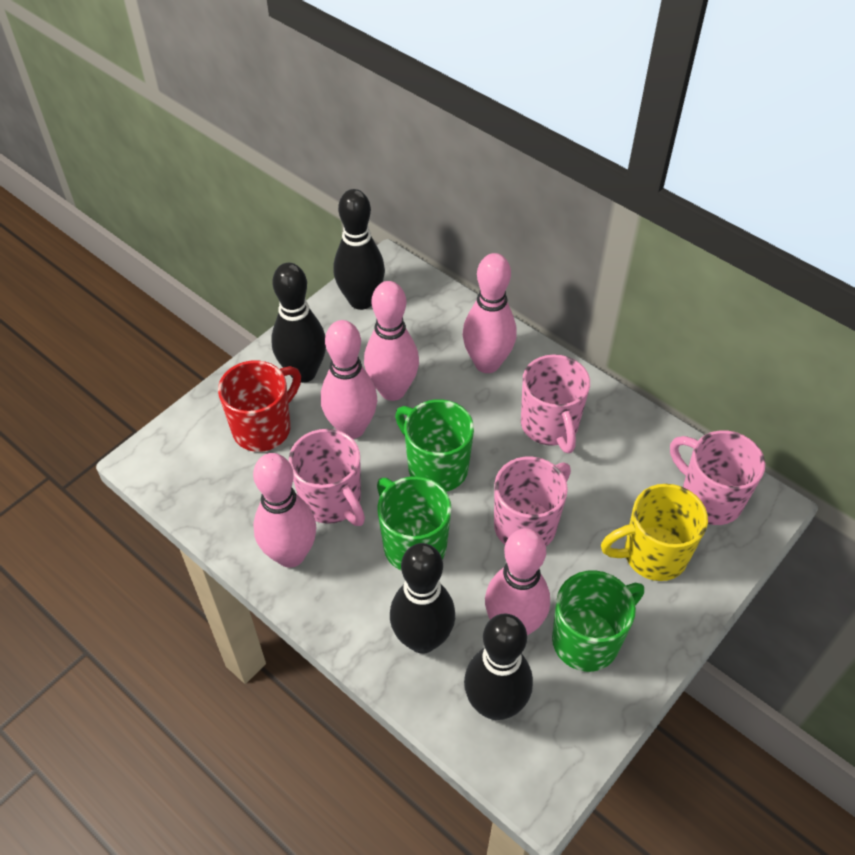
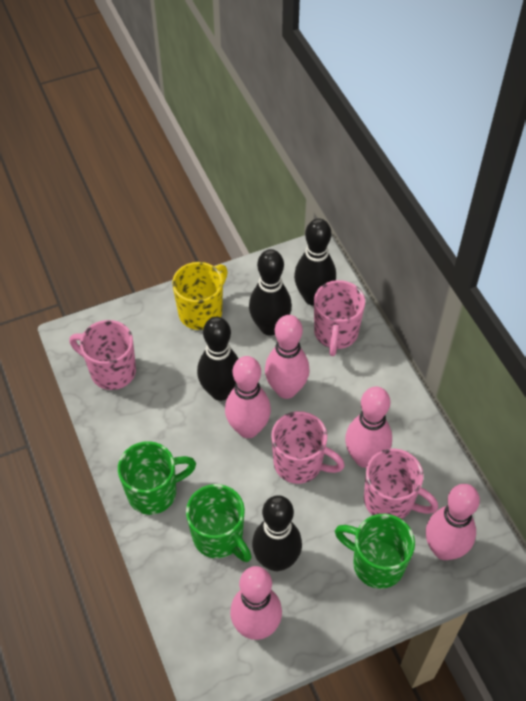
red mug: [218,360,301,452] = 1 -> none = 0

